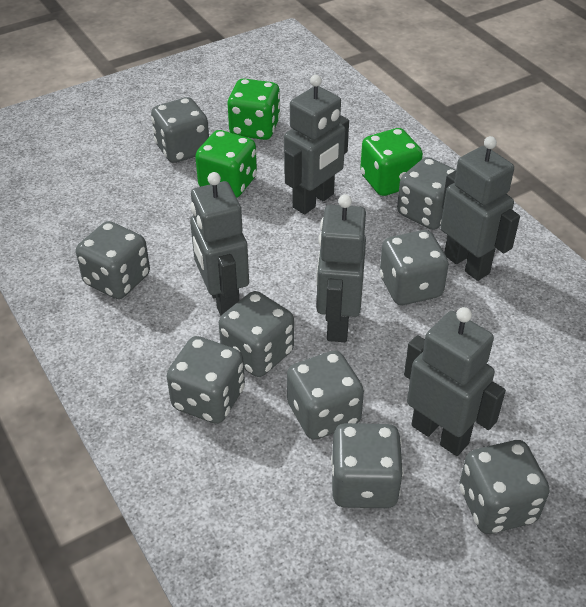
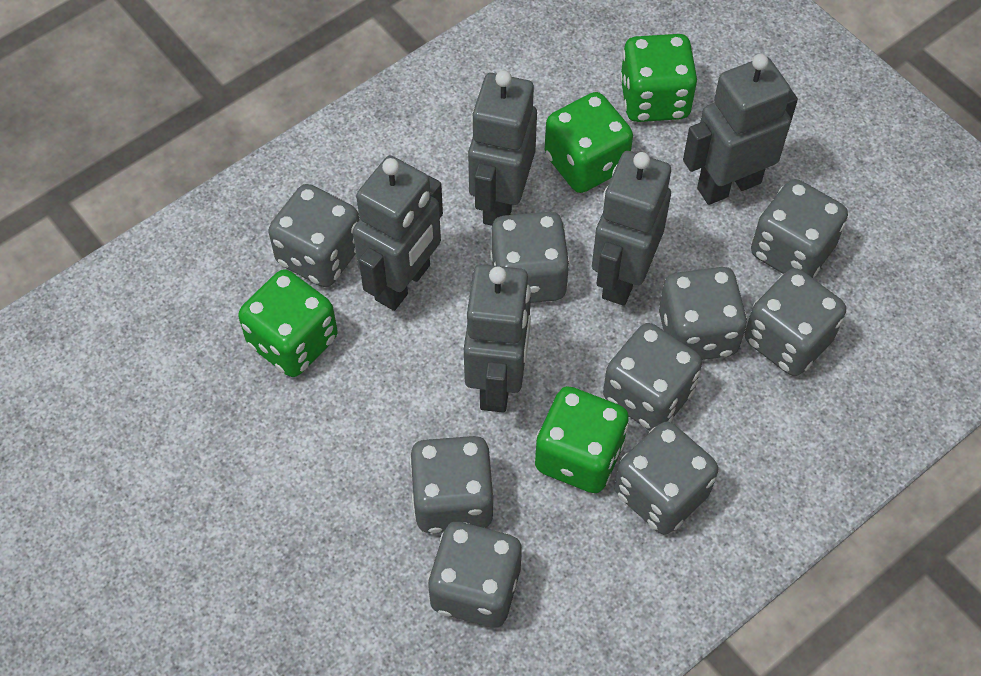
green dice: [195,130,257,198] [228,78,281,140] [360,128,423,196] = 3 -> [238,269,338,377] [535,386,629,493] [545,92,633,193] [620,34,697,122] = 4

